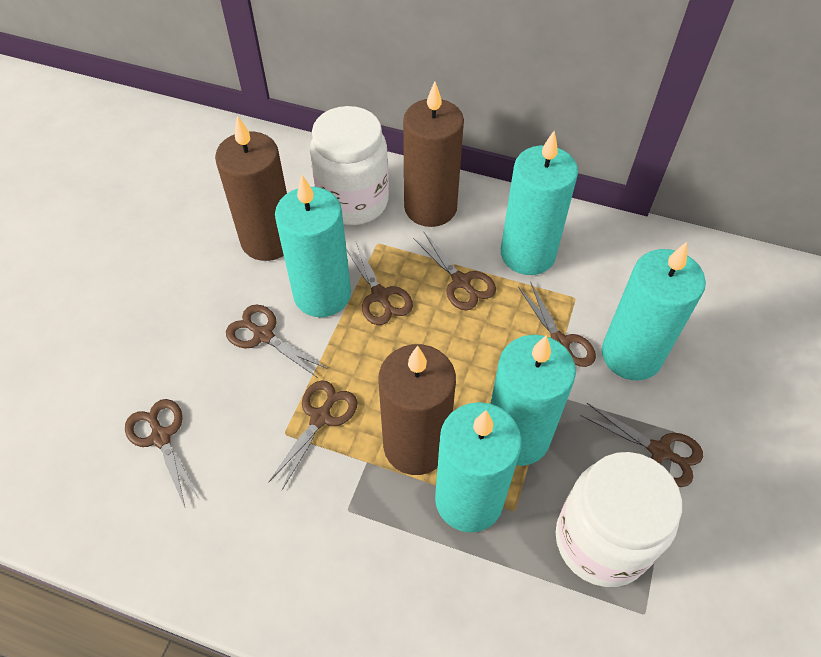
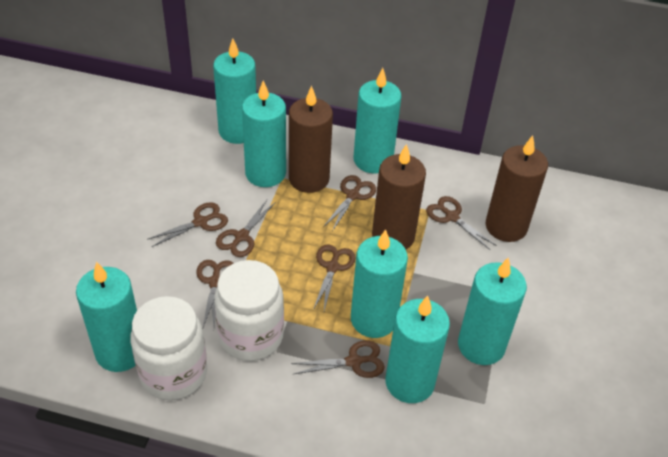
turquoise candle: [275,175,351,317] [435,402,522,533] [490,335,576,466] [501,131,578,275] [602,242,706,380] = 5 -> [76,261,137,372] [213,38,256,144] [242,80,286,187] [351,229,408,338] [353,68,402,173] [385,296,450,403] [458,257,527,365] = 7

